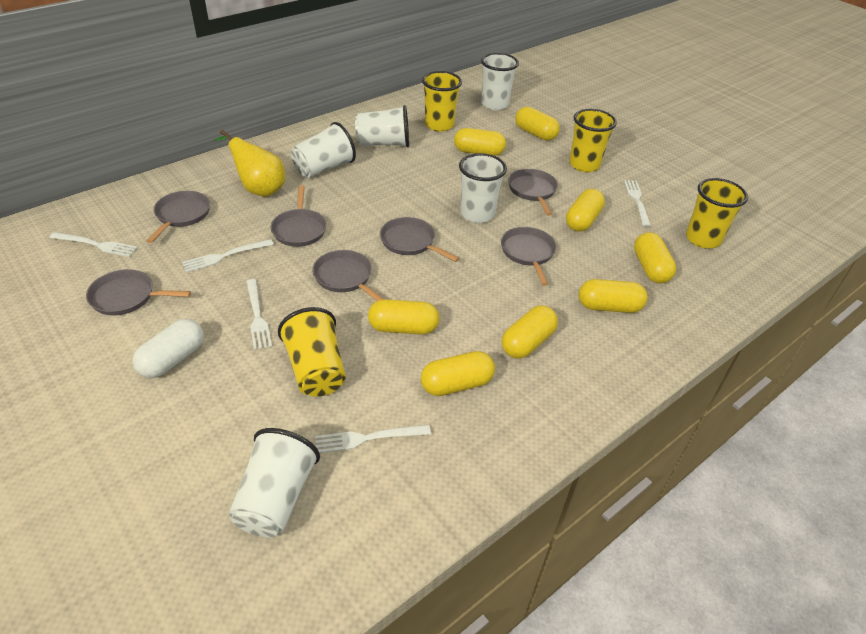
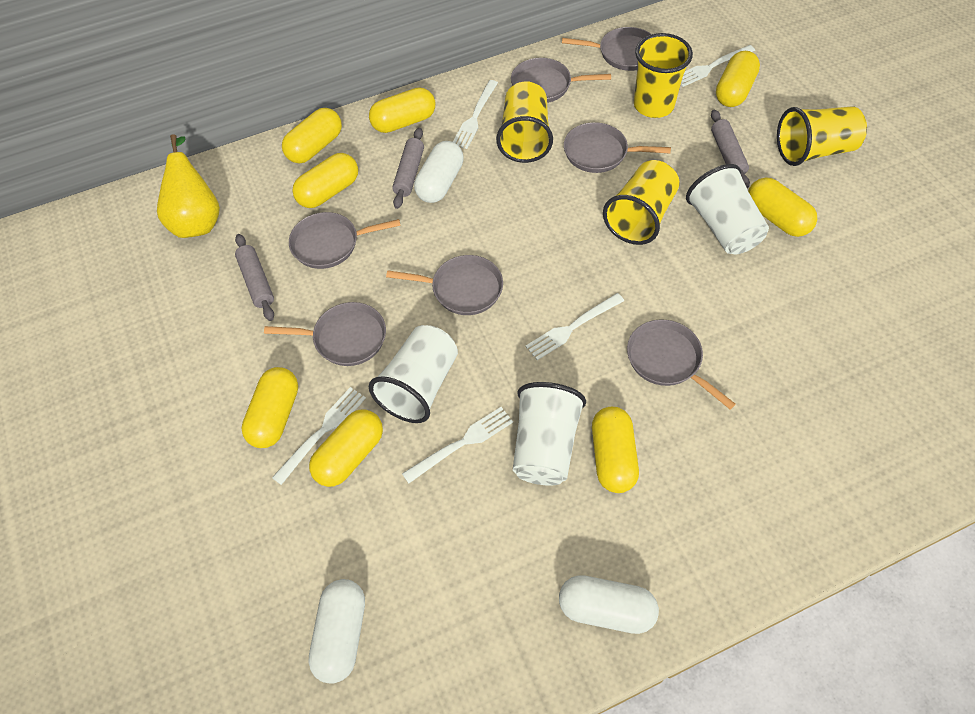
grey rolling pin: none = 0 -> [235,234,274,321] [392,128,424,209] [711,110,750,188] = 3
white capsule: [133,319,204,378] = 1 -> [309,579,365,683] [414,141,464,203] [559,575,659,634] = 3
white cup: [229,428,320,538] [291,122,356,178] [355,105,409,147] [459,153,507,223] [481,53,519,110] = 5 -> [369,325,458,423] [513,382,586,486] [686,164,769,255] = 3

